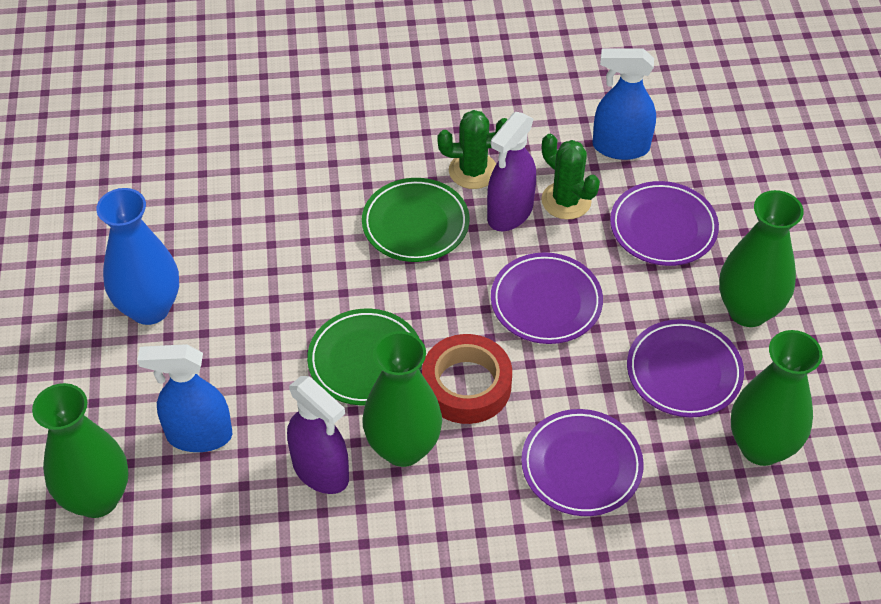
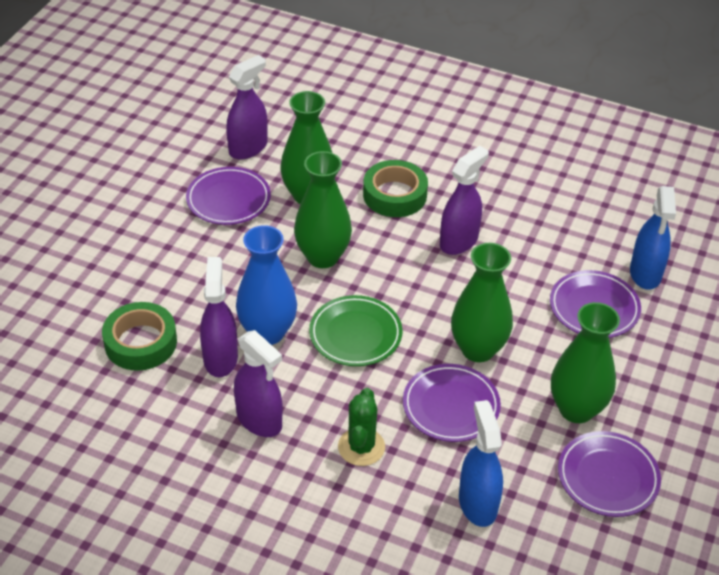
green cactus: [437,110,507,189] [542,134,600,220] = 2 -> [338,388,385,466] = 1
green plate: [307,309,422,405] [362,178,470,262] = 2 -> [309,295,402,366] = 1
green tape: none = 0 -> [102,302,177,371] [363,160,428,217] = 2
purple spray bottle: [287,376,349,494] [487,112,536,231] = 2 -> [200,257,238,377] [226,55,267,159] [234,330,283,437] [440,146,489,255] = 4
red tape: [422,334,512,424] = 1 -> none = 0

